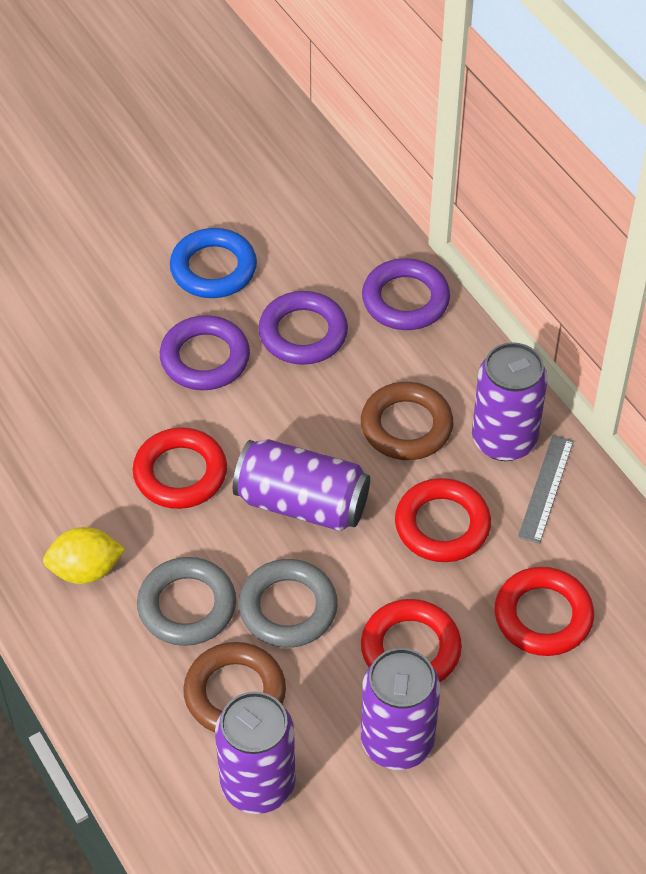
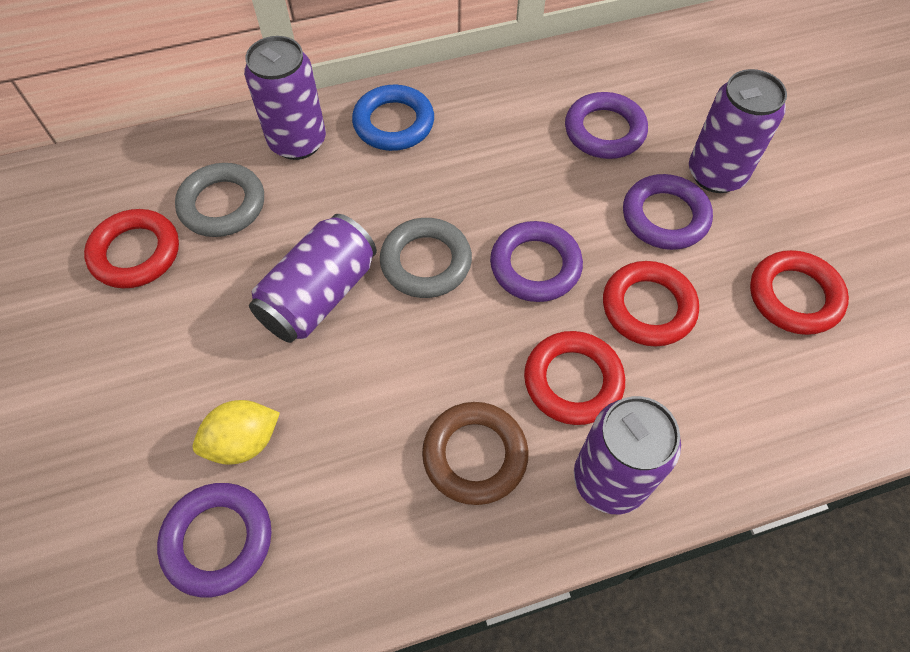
brown ring: [183,642,286,732] [361,382,453,460] = 2 -> [422,402,529,505] = 1
grey ruler: [518,435,574,544] = 1 -> none = 0
purple ring: [160,315,250,390] [258,291,348,365] [362,258,450,330] = 3 -> [157,483,272,597] [490,221,583,302] [565,92,648,159] [623,174,713,250] = 4

